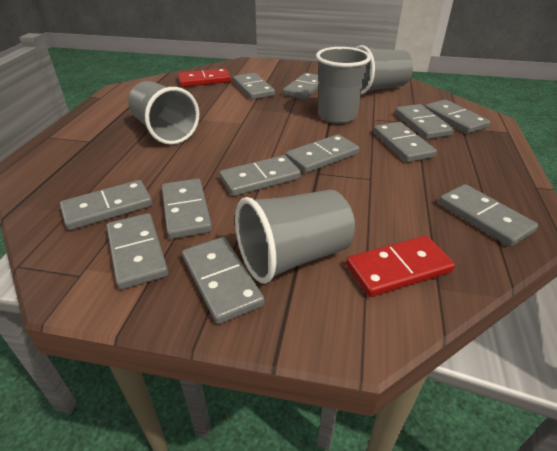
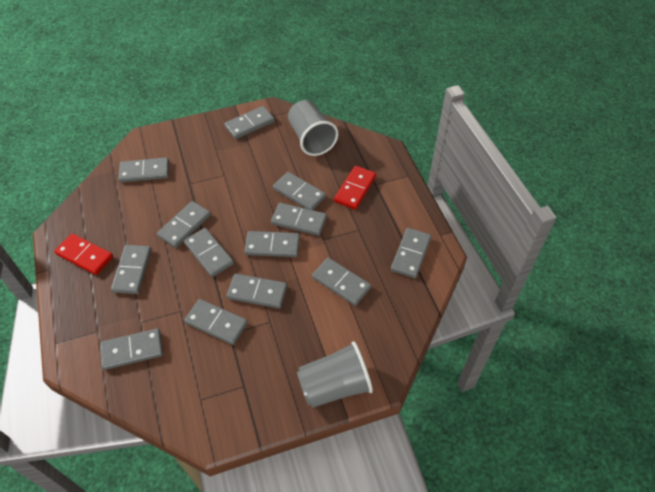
grey cup: [128,81,199,145] [235,190,355,284] [316,47,371,124] [356,45,413,94] = 4 -> [288,100,338,156] [297,341,373,408] = 2
grey domino: [60,180,153,230] [106,213,168,290] [162,179,212,239] [182,237,265,324] [220,155,301,196] [233,73,275,100] [283,73,319,100] [286,134,359,173] [374,122,437,162] [395,104,454,139] [425,100,490,134] [439,184,538,247] = 12 -> [100,328,163,370] [111,245,151,294] [118,157,169,182] [157,201,211,248] [184,228,234,277] [184,299,248,345] [224,106,275,139] [226,274,287,309] [244,231,300,257] [271,203,327,236] [273,172,326,210] [312,258,371,306] [391,228,431,278] = 13

